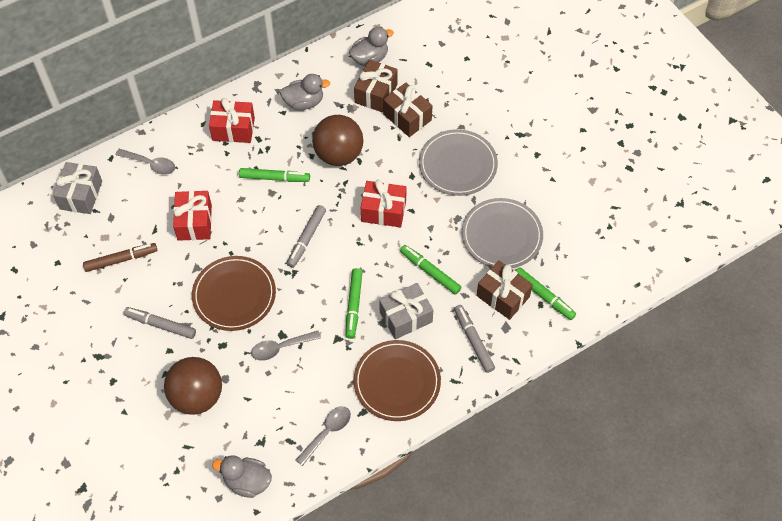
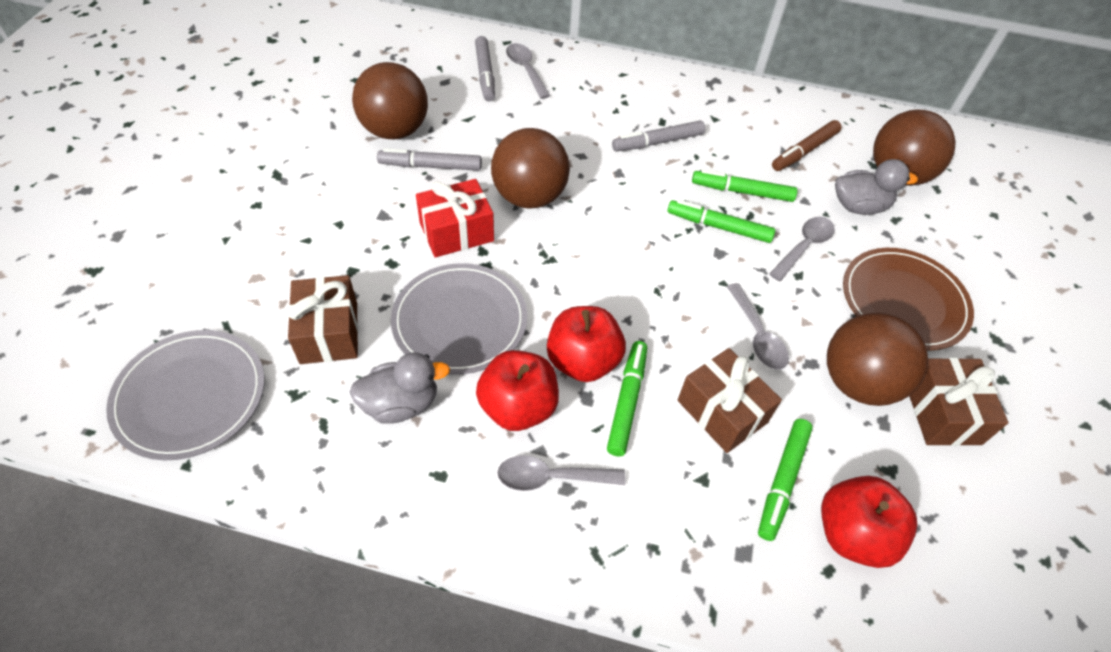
brown ball: [164,357,222,415] [312,115,363,166] = 2 -> [352,62,428,139] [491,128,570,209] [827,313,928,406] [873,110,956,186] = 4
brown plate: [192,256,276,331] [354,340,441,421] = 2 -> [843,248,974,351] = 1
grey duck: [212,455,272,498] [280,74,330,110] [349,27,394,66] = 3 -> [350,352,450,424] [835,159,918,215] = 2
grey gift: [53,162,102,214] [379,283,433,339] = 2 -> none = 0
grey spoon: [115,149,175,175] [251,331,321,361] [296,406,351,466] = 3 -> [497,455,625,491] [506,43,551,99] [727,283,789,370] [769,217,835,281] = 4
red apple: none = 0 -> [476,350,559,431] [547,306,626,382] [821,476,917,568] = 3
red gift: [173,191,212,241] [209,98,255,143] [361,180,407,227] = 3 -> [416,179,494,258] = 1

